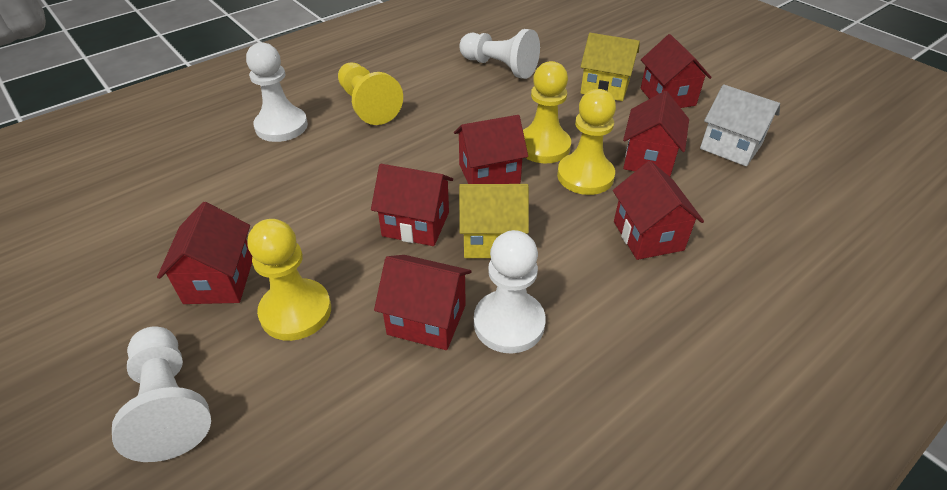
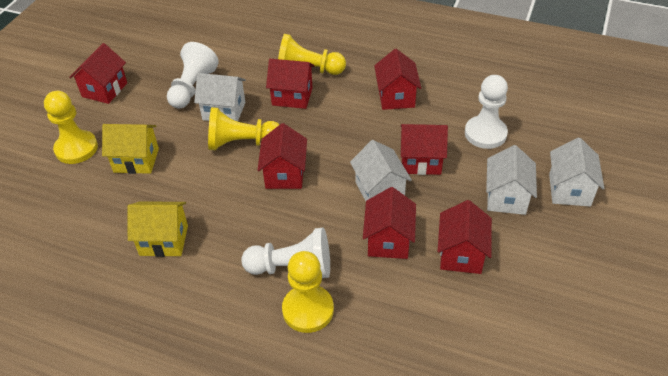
white house: [700,84,780,166] = 1 -> [194,73,246,121] [350,140,412,201] [486,145,537,215] [549,138,604,207] = 4
white pawn: [112,326,211,462] [246,42,308,142] [459,29,540,79] [474,230,546,353] = 4 -> [167,42,219,109] [241,228,330,278] [465,75,508,149] = 3

